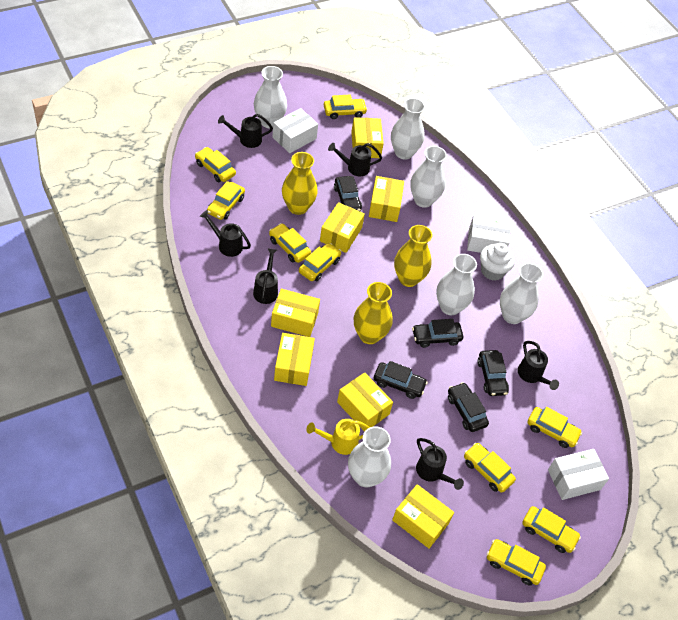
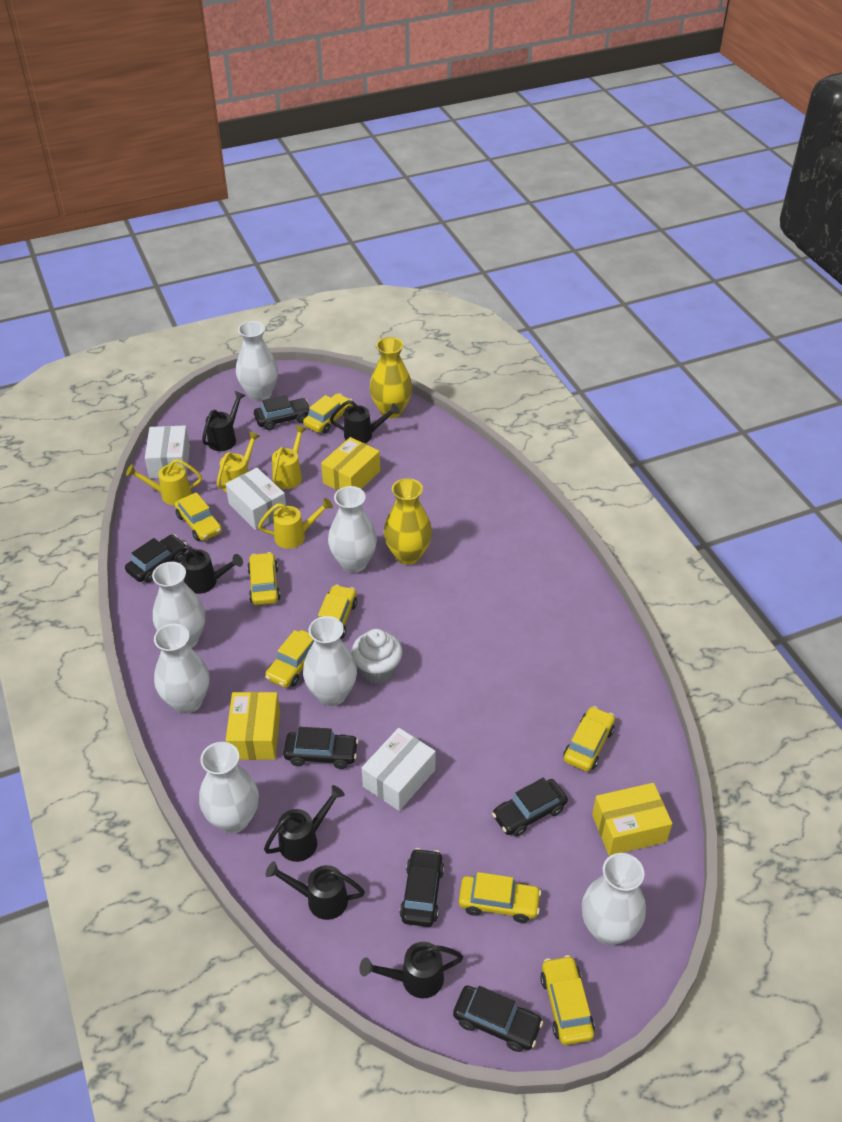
black car: [334,176,362,211] [374,361,428,399] [412,319,463,348] [448,382,489,432] [477,350,509,396] = 5 -> [125,534,187,583] [254,395,309,430] [284,727,359,769] [399,848,444,927] [453,986,543,1052] [492,778,568,837] = 6
white vase: [254,66,287,128] [348,426,391,488] [391,98,425,160] [410,146,447,208] [436,254,477,315] [500,263,543,324] = 6 -> [152,562,205,648] [154,624,209,714] [199,742,259,834] [236,321,278,402] [303,616,357,706] [328,486,377,573] [582,853,646,945] = 7
yellow box: [271,289,320,337] [274,333,315,386] [320,202,365,253] [337,372,393,432] [351,117,384,158] [369,176,404,222] [392,484,454,548] = 7 -> [226,692,280,760] [321,437,380,491] [592,783,672,856] = 3
yellow car: [195,147,236,182] [207,181,245,220] [269,223,311,263] [299,243,341,281] [324,95,367,119] [464,443,516,493] [487,539,546,586] [522,506,581,553] [527,407,582,448] = 9 -> [175,492,222,541] [247,552,281,605] [265,630,314,688] [303,393,353,434] [318,584,357,639] [459,872,541,923] [540,955,595,1045] [564,706,615,771] = 8
yellow vase: [282,152,318,215] [354,282,393,344] [394,225,432,287] = 3 -> [370,337,412,418] [384,478,432,565] = 2
yellow watering can: [306,419,370,455] = 1 -> [126,459,202,505] [217,431,260,492] [258,498,333,549] [272,425,307,489] = 4

